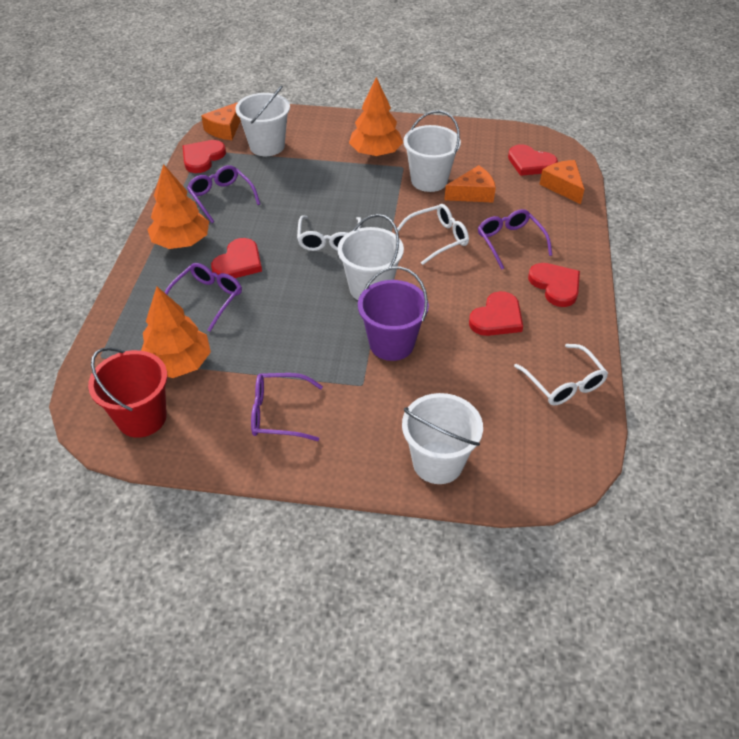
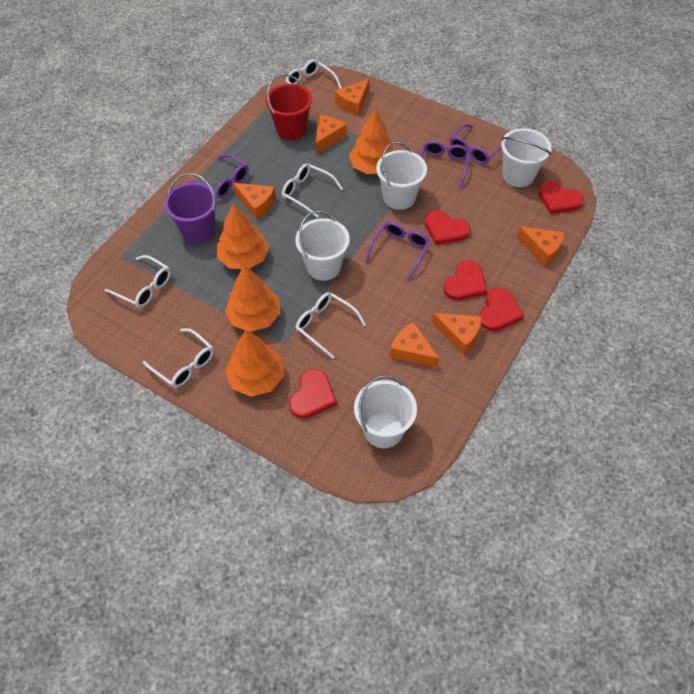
orange cheese: [201,102,241,140] [444,165,496,203] [539,160,585,204] = 3 -> [233,183,276,220] [316,115,347,154] [335,79,369,115] [390,322,439,368] [432,313,482,355] [517,226,565,266] = 6
orange tree: [141,287,211,378] [147,164,209,249] [349,77,403,156] = 3 -> [217,204,269,269] [225,265,280,332] [225,331,284,397] [349,109,395,174] = 4
white glasses: [297,215,361,251] [397,204,469,265] [514,344,608,405] = 3 -> [105,255,171,308] [143,328,214,388] [282,163,343,218] [285,59,342,106] [296,292,366,359] = 5

